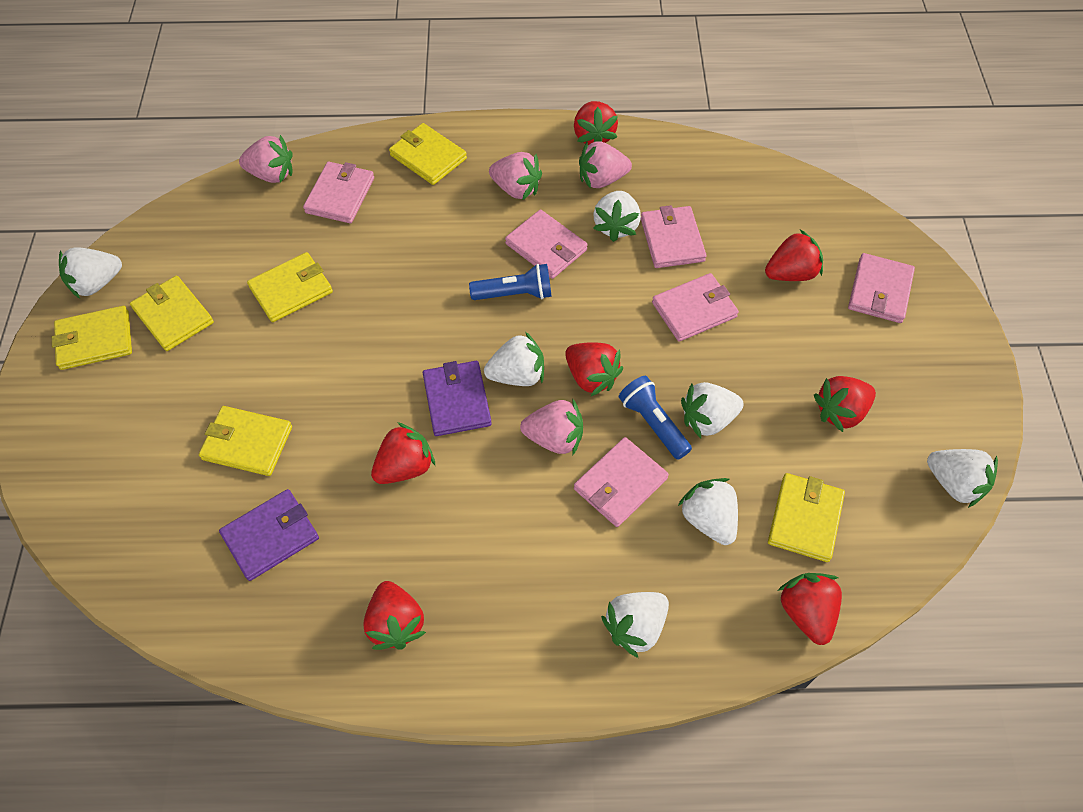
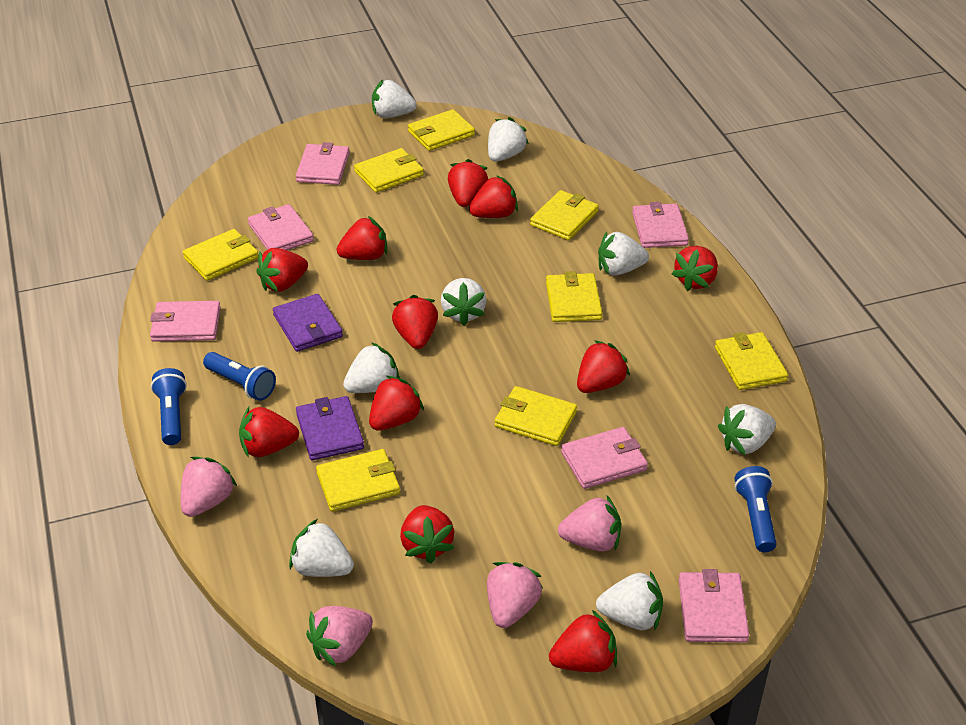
blue flashlight: [469,264,552,300] [619,376,692,460] = 2 -> [151,368,187,445] [203,352,276,401] [735,466,777,552] = 3
red strawberry: [363,581,426,650] [371,422,435,484] [565,342,623,396] [574,101,618,145] [765,230,823,281] [778,573,842,645] [814,376,876,432] = 7 -> [239,407,299,457] [256,248,308,292] [337,216,387,260] [369,376,424,431] [392,295,438,349] [400,505,454,564] [448,159,489,207] [469,175,518,218] [549,610,617,672] [577,340,630,393] [672,246,718,291] = 11
white strawberry: [59,247,122,298] [484,332,544,386] [593,191,641,242] [601,592,669,658] [678,478,738,545] [681,382,744,438] [927,449,998,508] = 7 -> [289,519,354,577] [343,342,400,393] [372,80,417,118] [441,278,486,326] [488,117,529,162] [596,571,663,631] [598,232,649,276] [718,404,776,455] = 8
yellow wallet: [52,306,132,370] [130,276,214,351] [199,406,292,476] [247,252,333,322] [389,123,467,185] [768,473,845,562] = 6 -> [183,229,258,281] [316,449,400,512] [354,148,424,193] [408,109,475,151] [495,386,577,446] [530,190,599,240] [546,271,602,322] [715,332,788,390] = 8

